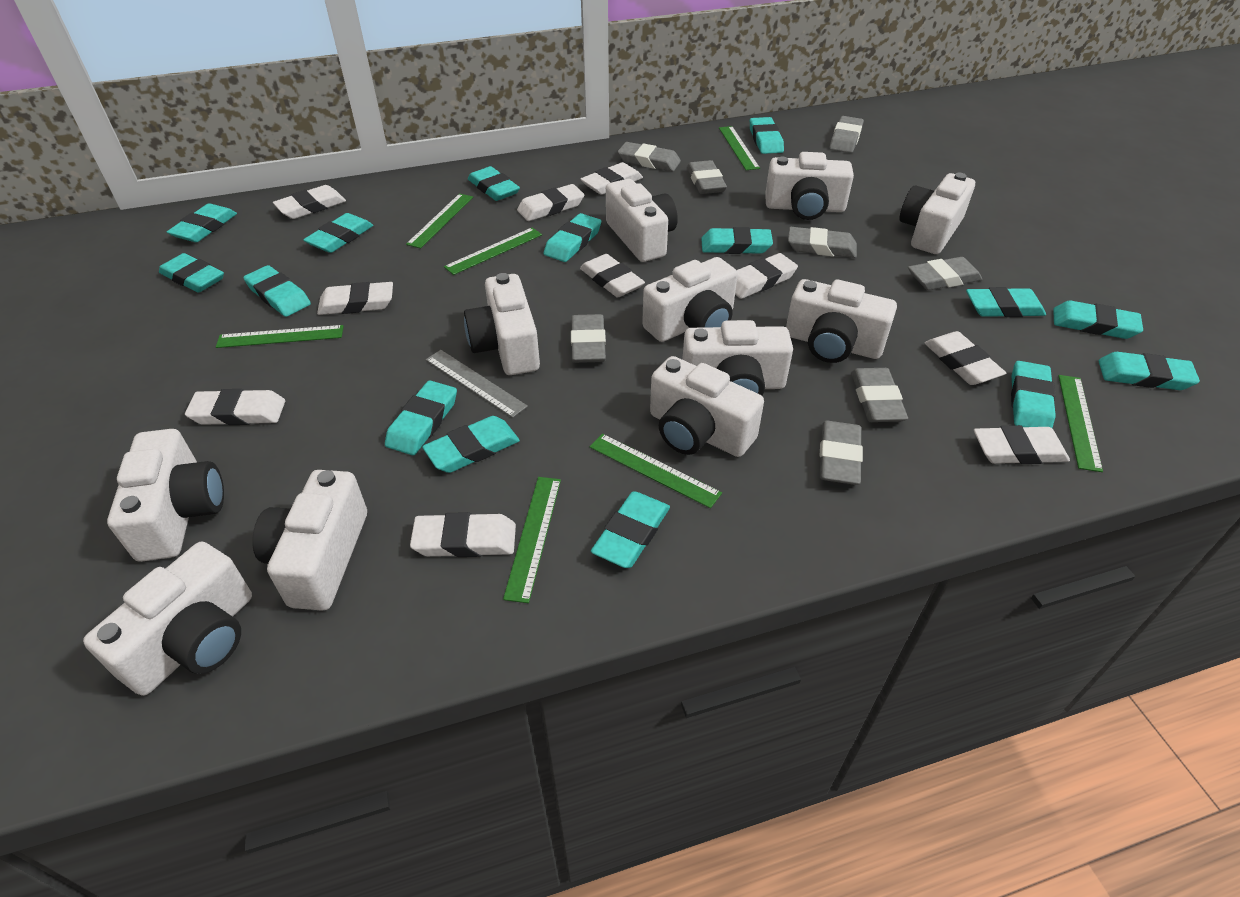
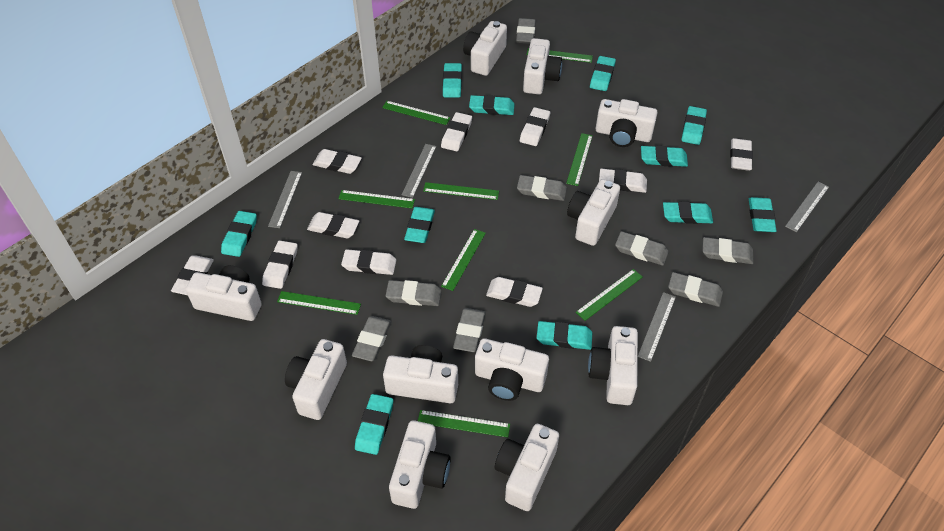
green ruler: [216,325,344,348] [406,193,473,248] [444,228,542,275] [503,477,561,603] [590,433,722,508] [719,126,760,170] [1058,375,1103,472] = 7 -> [277,291,361,315] [338,190,415,208] [382,101,450,125] [418,410,510,437] [423,182,499,200] [441,229,486,291] [527,48,593,63] [566,133,593,186] [576,269,643,321] = 9
grey ruler: [426,350,528,418] = 1 -> [268,171,302,228] [402,144,436,198] [638,292,676,362] [785,182,829,232] = 4
turquoise eraser: [159,253,224,293] [167,203,237,242] [243,265,311,317] [303,213,373,253] [385,380,457,455] [422,416,520,473] [468,166,520,201] [544,213,601,262] [591,491,670,568] [701,227,773,254] [750,117,784,154] [966,287,1046,317] [1011,361,1056,428] [1053,301,1143,339] [1099,352,1200,390] = 15 -> [221,211,257,257] [355,394,393,455] [404,207,435,243] [443,63,462,98] [469,95,515,115] [537,321,592,350] [590,56,616,91] [641,146,688,167] [663,202,713,224] [681,106,707,145] [749,197,777,232] = 11

